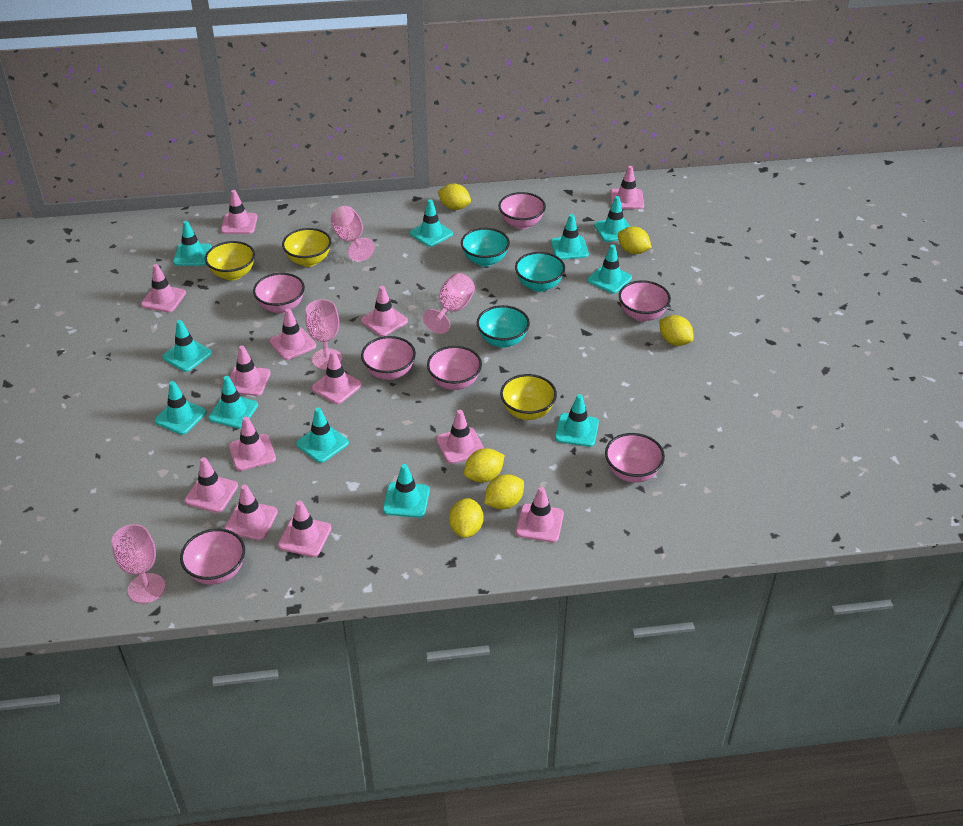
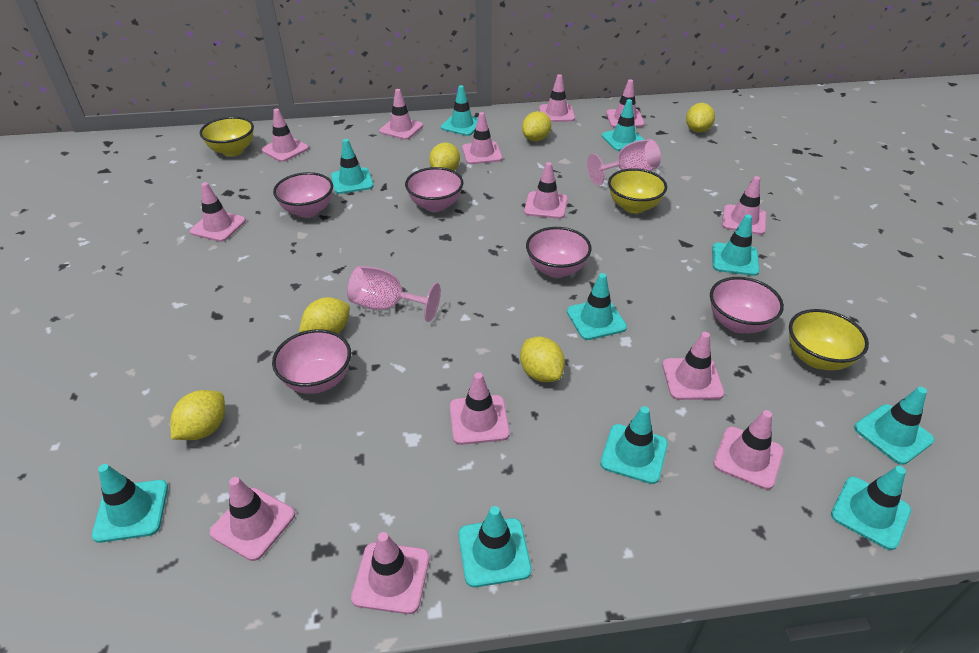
pink bowl: [180,528,245,585] [253,273,305,314] [361,336,416,380] [427,346,482,390] [499,192,546,229] [605,433,665,483] [619,280,671,322] = 7 -> [272,329,351,394] [273,172,333,218] [405,167,464,212] [526,227,592,278] [710,277,784,333] = 5
pink goblet: [112,524,165,604] [305,299,342,370] [331,206,375,262] [423,273,475,334] = 4 -> [347,266,441,322] [587,139,661,185] = 2
turquoise bowl: [461,228,510,267] [477,305,530,348] [515,252,565,292] = 3 -> none = 0
turquoise traffic cone: [154,381,206,435] [162,320,212,372] [173,221,212,266] [208,376,258,429] [296,407,349,463] [383,464,430,518] [410,199,453,247] [551,214,589,260] [555,394,599,447] [587,244,632,294] [594,196,630,242] = 11 -> [92,464,168,543] [331,139,374,194] [441,85,478,136] [458,506,532,587] [567,273,627,340] [600,406,668,484] [601,99,644,151] [712,214,760,276] [831,466,911,550] [854,387,934,465] = 10

